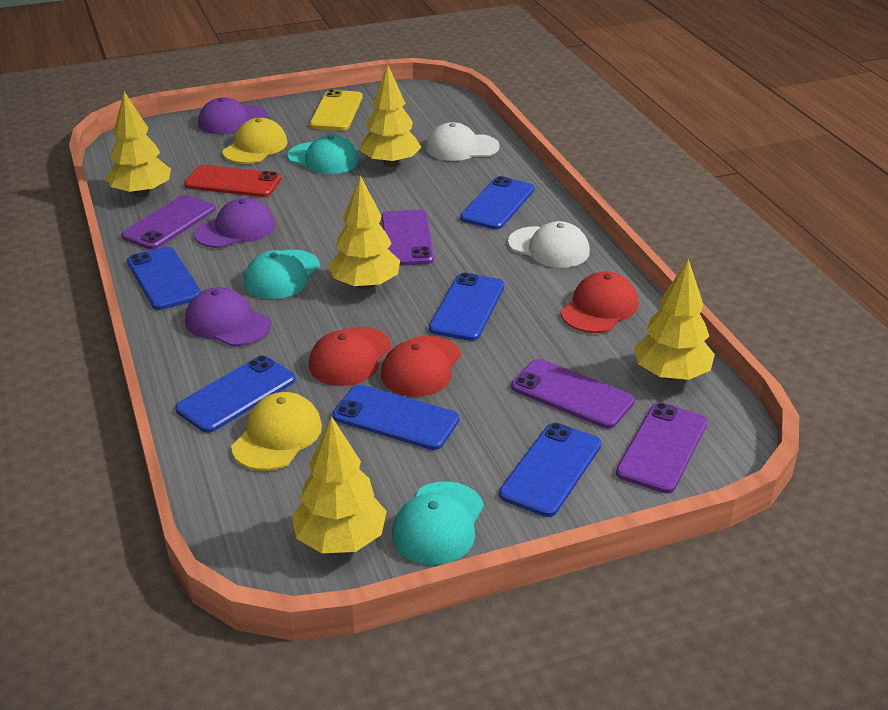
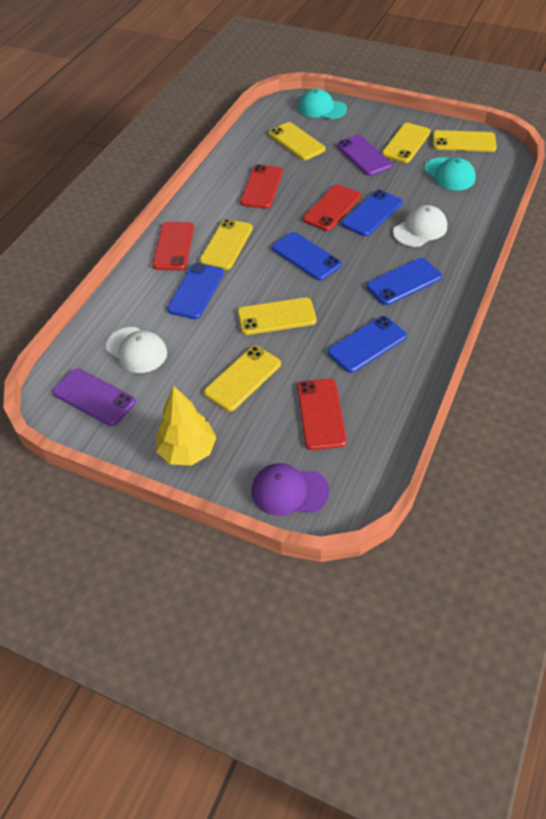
blue phone: [127,247,201,310] [175,355,296,433] [332,385,459,450] [429,273,504,341] [460,176,534,230] [499,423,601,517] = 6 -> [167,263,224,319] [272,232,342,281] [328,316,407,373] [342,190,402,236] [366,258,442,305] = 5
purple cap: [185,287,271,346] [194,198,275,248] [198,98,268,134] = 3 -> [252,463,329,516] = 1
purple phone: [121,195,216,250] [382,210,434,266] [511,359,635,429] [616,403,708,494] = 4 -> [52,368,136,426] [337,135,392,176] = 2
red cap: [309,327,391,386] [381,336,461,397] [561,271,638,333] = 3 -> none = 0
red phone: [184,165,281,197] = 1 -> [152,222,194,270] [240,164,283,209] [297,379,347,450] [303,184,361,231] = 4
turquoise cap: [244,250,320,299] [287,135,359,174] [392,481,484,565] = 3 -> [298,89,347,119] [425,157,476,190] = 2
yellow cap: [223,118,288,164] [231,392,322,471] = 2 -> none = 0
yellow phone: [310,89,363,130] = 1 -> [200,219,253,270] [204,346,281,411] [238,298,317,335] [269,122,326,160] [382,123,431,163] [433,130,497,152] = 6
yellow tree: [106,92,171,197] [292,416,387,553] [328,175,400,290] [360,65,421,167] [634,259,715,381] = 5 -> [156,386,217,466] = 1

